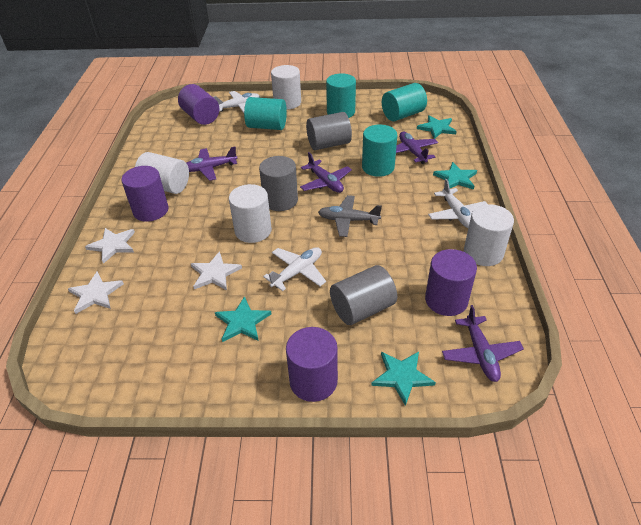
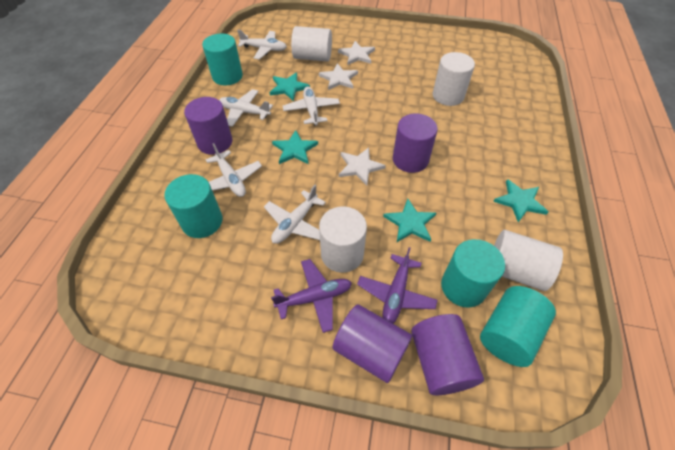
grey cylinder: [259,156,298,211] [306,112,352,150] [330,265,397,325] = 3 -> none = 0
grey plane: [318,195,382,237] = 1 -> none = 0
purple plane: [187,147,238,181] [300,152,352,193] [396,132,438,164] [442,305,524,382] = 4 -> [271,259,352,333] [357,247,438,324] = 2
white plane: [213,91,260,113] [263,247,326,291] [428,179,487,228] = 3 -> [206,143,262,197] [219,89,273,127] [237,30,287,59] [264,185,326,244] [283,86,340,126] = 5

